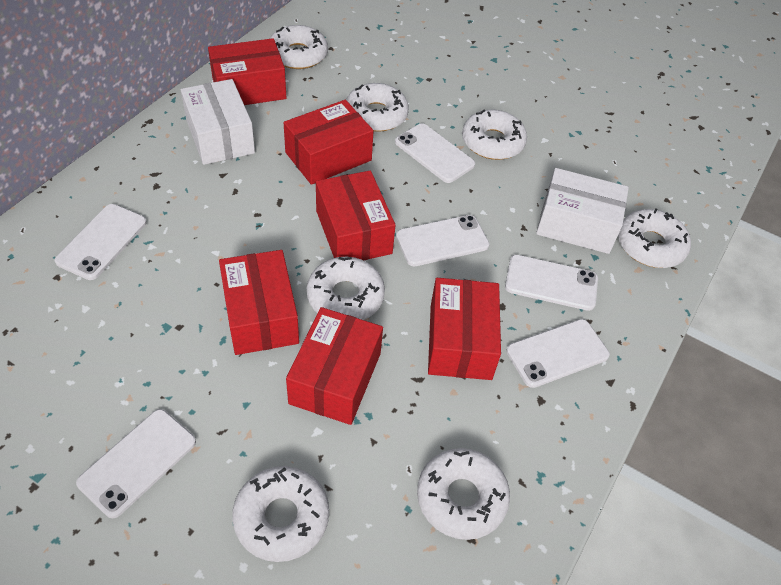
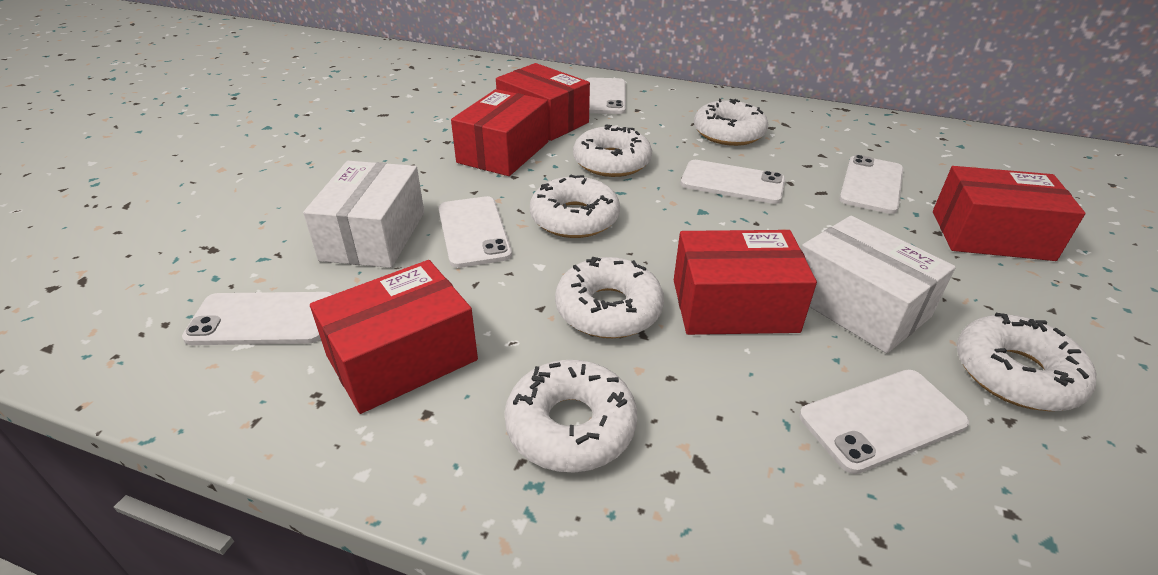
red box: [208,38,286,105] [219,250,299,355] [284,100,374,185] [286,307,383,425] [316,171,396,260] [428,278,501,380] = 6 -> [310,260,478,414] [451,89,549,176] [496,63,590,141] [674,230,817,335] [933,166,1086,261] = 5
white donut: [232,466,329,562] [270,25,328,69] [307,257,385,320] [346,83,409,132] [417,448,510,540] [462,109,527,160] [618,208,691,268] = 7 -> [504,360,637,473] [530,174,620,238] [555,256,664,338] [573,124,652,177] [694,99,768,146] [957,313,1097,411] = 6

